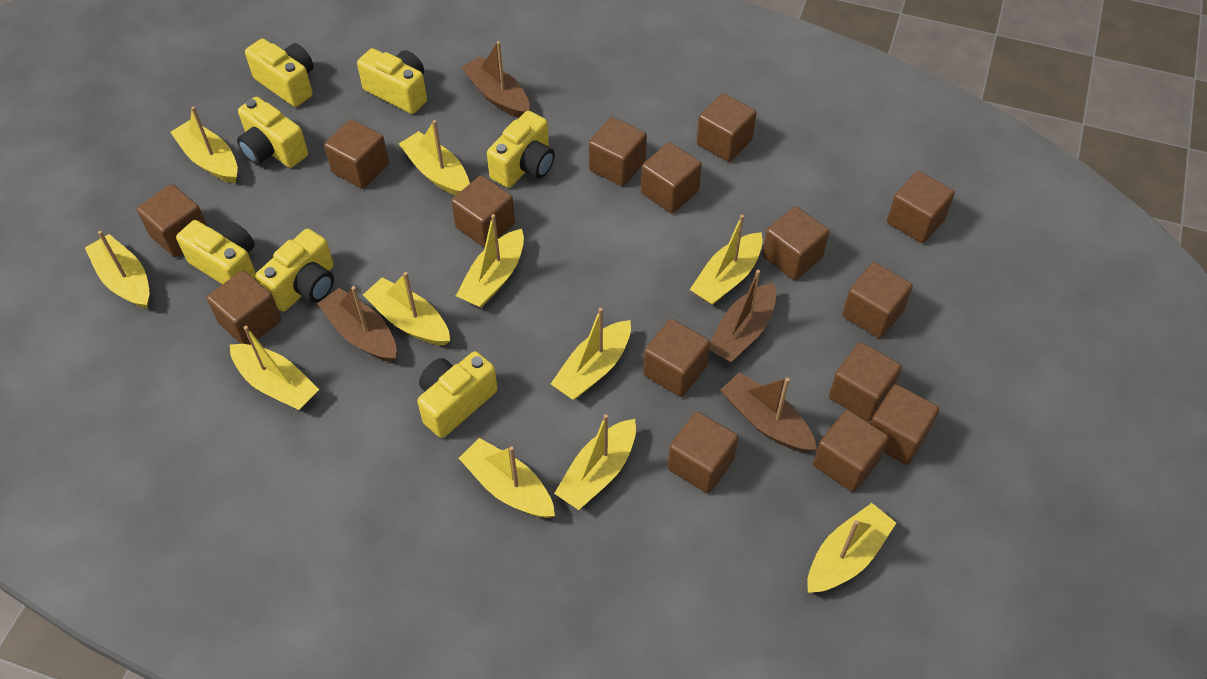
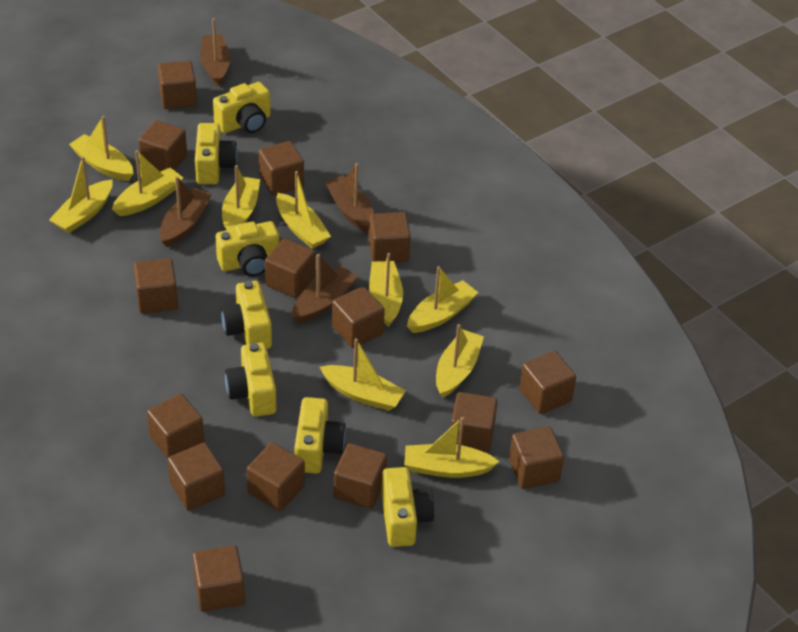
yellow boat: [85,231,149,309] [170,106,238,183] [230,326,319,410] [363,272,450,346] [399,120,470,196] [456,214,524,308] [459,438,555,518] [551,308,631,400] [554,414,636,510] [690,215,763,305] [807,503,896,593] = 11 -> [49,156,113,233] [69,116,133,181] [112,150,183,216] [222,165,260,230] [276,171,331,248] [319,338,406,411] [369,253,403,327] [404,417,500,478] [407,266,479,333] [436,324,484,398] = 10

